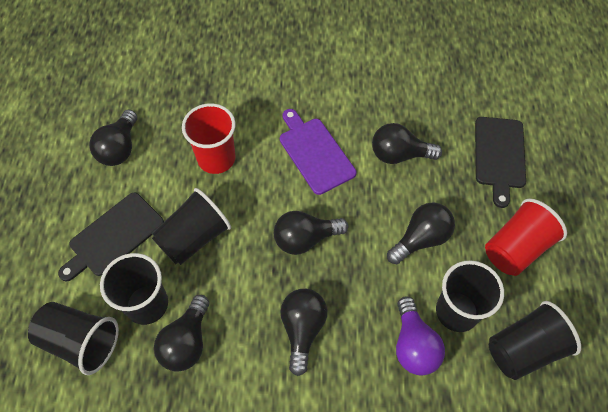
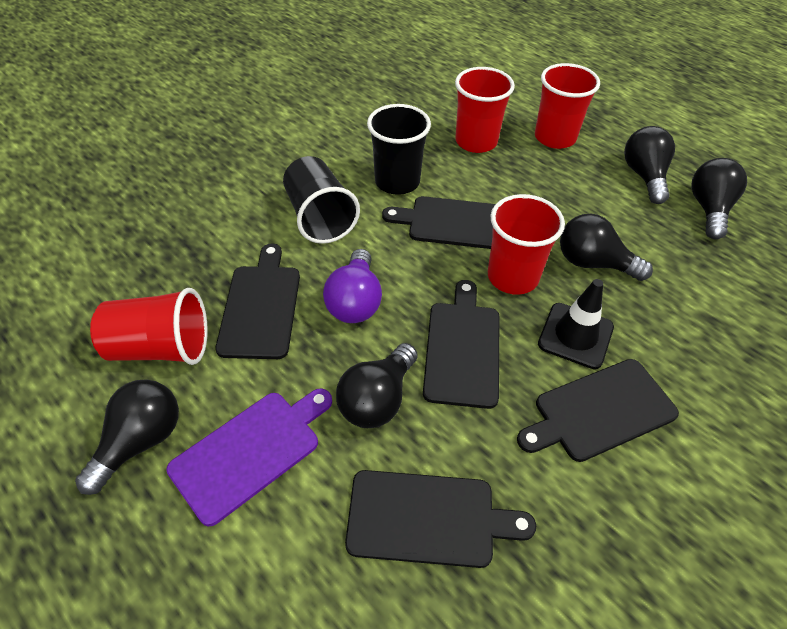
black cup: [28,302,119,375] [100,253,168,325] [152,188,231,265] [436,260,504,332] [489,301,581,380] = 5 -> [283,156,360,244] [367,104,431,195] = 2
black cutting board: [58,192,164,282] [475,117,526,208] = 2 -> [215,243,300,359] [345,470,536,568] [382,196,495,249] [423,280,500,409] [517,359,679,462] = 5
black light bulb: [89,110,137,166] [154,295,209,372] [274,211,348,255] [281,289,327,376] [372,123,442,164] [387,202,455,264] = 6 -> [75,379,179,495] [336,343,417,428] [560,213,653,281] [624,126,675,204] [691,158,747,239] = 5
black traffic cone: none = 0 -> [538,279,614,369] = 1
red cup: [182,104,236,174] [485,199,567,276] = 2 -> [90,288,208,365] [455,67,515,153] [488,194,565,295] [535,63,600,149] = 4

